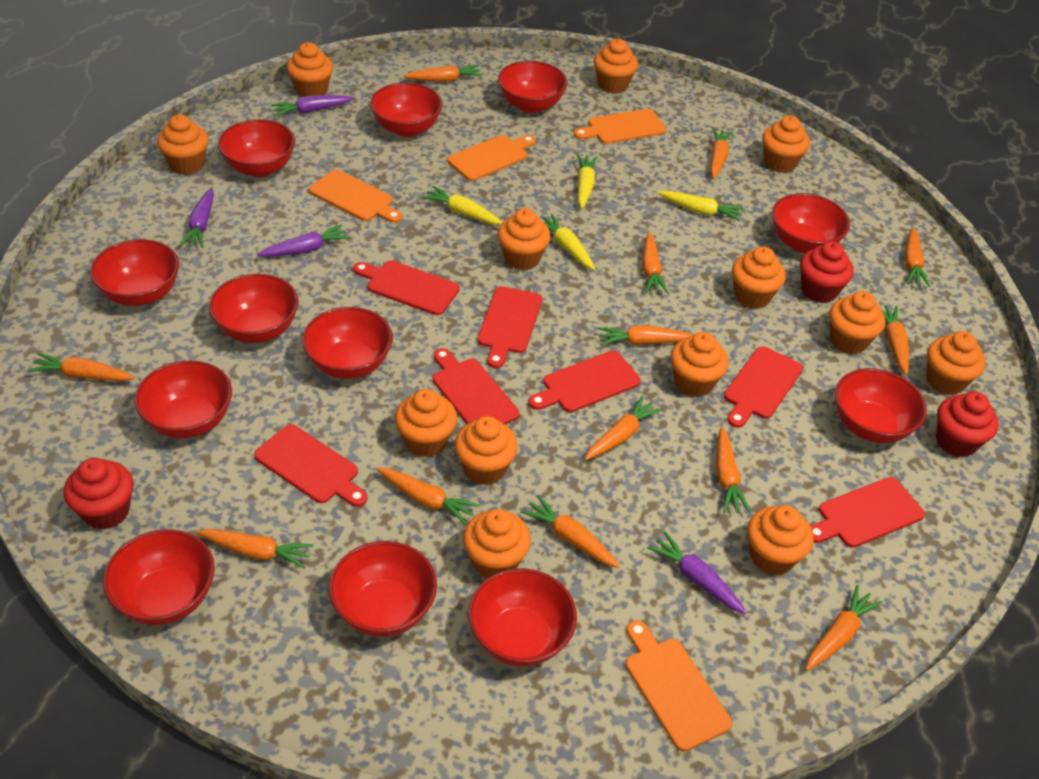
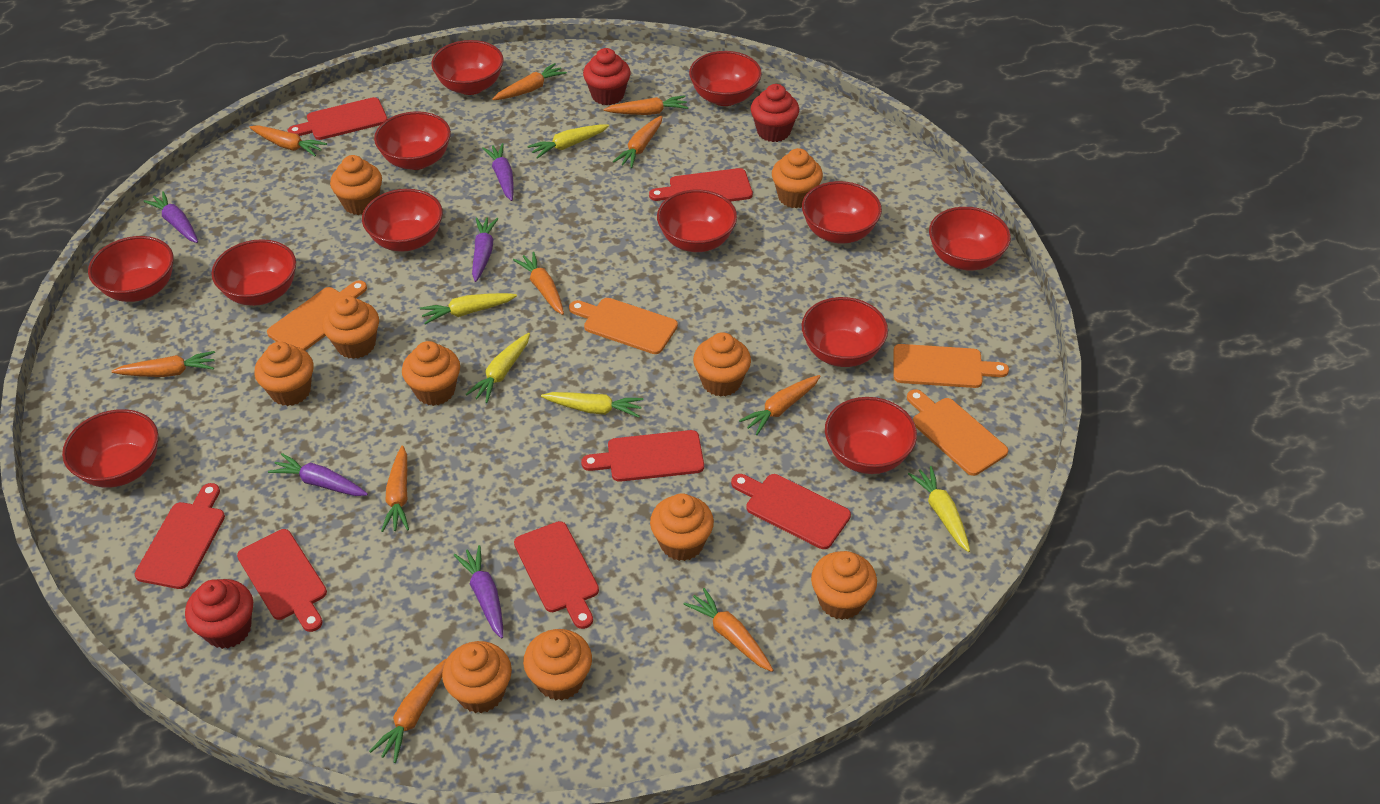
orange carrot: [28,353,135,381] [196,529,314,569] [377,468,480,525] [403,65,482,82] [521,495,620,568] [585,396,662,460] [598,326,693,345] [642,232,669,294] [711,128,733,178] [716,427,751,513] [805,585,883,671] [881,305,909,375] [905,227,930,287] = 13 -> [112,351,215,377] [249,125,327,156] [369,659,447,763] [381,445,409,532] [492,63,567,100] [513,252,564,315] [603,95,688,115] [613,116,663,168] [684,588,773,672] [739,375,820,435] = 10
orange cupcake: [157,114,209,175] [287,42,333,97] [395,389,457,457] [454,416,518,485] [463,509,531,578] [498,208,551,270] [594,39,638,94] [670,332,729,397] [732,246,786,309] [747,505,814,575] [762,116,810,173] [829,291,885,354] [926,331,986,395] = 13 -> [254,342,314,406] [322,295,379,359] [330,155,382,215] [402,341,460,406] [442,641,512,713] [523,629,592,700] [650,493,714,561] [693,332,751,397] [772,148,823,208] [811,551,877,620] = 10
purple carrot: [179,188,214,248] [257,224,350,257] [271,95,354,116] [647,531,747,614] = 4 -> [144,191,198,243] [268,453,368,496] [454,545,503,639] [472,217,499,282] [482,143,514,201] = 5
yellow carrot: [422,186,503,225] [542,213,595,270] [577,154,598,208] [658,191,745,222] = 4 -> [420,293,517,324] [466,333,530,403] [527,124,609,159] [541,392,644,418] [908,466,970,552] = 5

